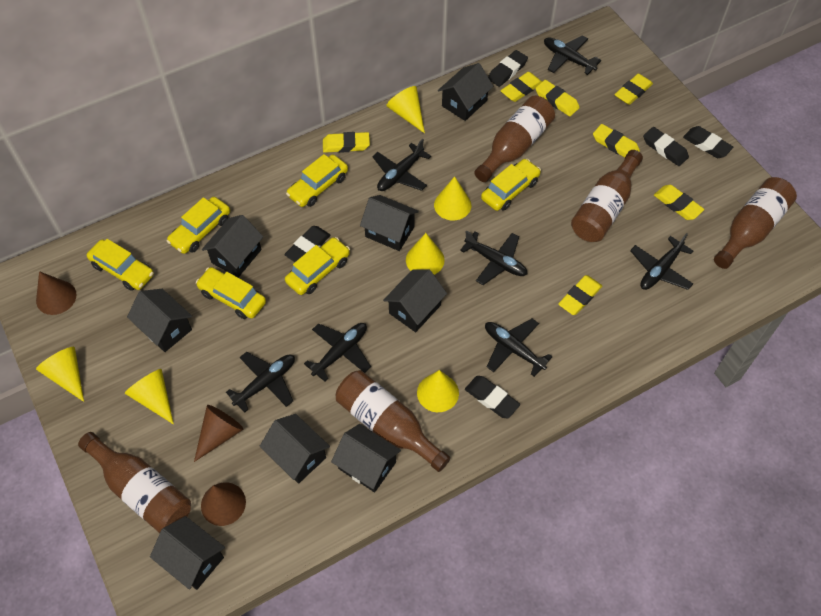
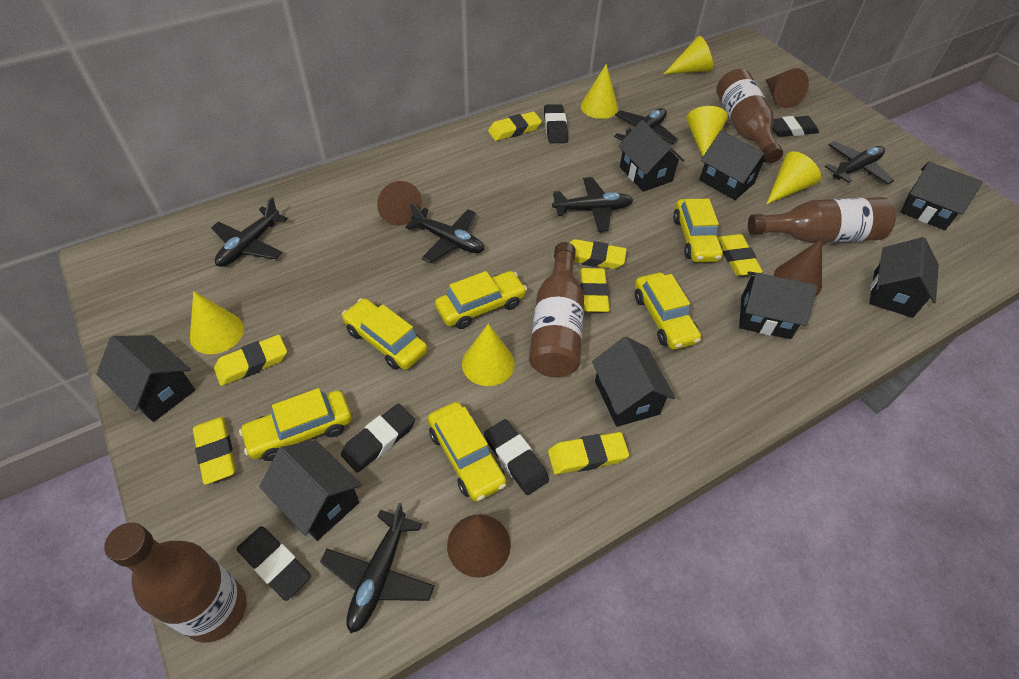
black plane: [226,352,295,413] [304,323,371,382] [372,139,431,191] [460,230,527,285] [485,319,552,377] [544,35,601,75] [630,233,693,290] = 7 -> [211,197,288,267] [320,503,435,633] [405,203,484,263] [552,177,633,232] [614,108,678,144] [825,141,894,185] = 6
brown bottle: [78,432,191,533] [336,370,450,472] [474,96,555,182] [571,150,643,242] [714,177,797,269] = 5 -> [104,523,246,643] [529,242,584,377] [716,69,783,163] [748,197,896,243] = 4
brown cone: [36,271,77,315] [194,405,243,462] [201,482,246,526] = 3 -> [377,181,422,226] [447,514,511,578] [766,68,809,108] [774,239,822,296] = 4

